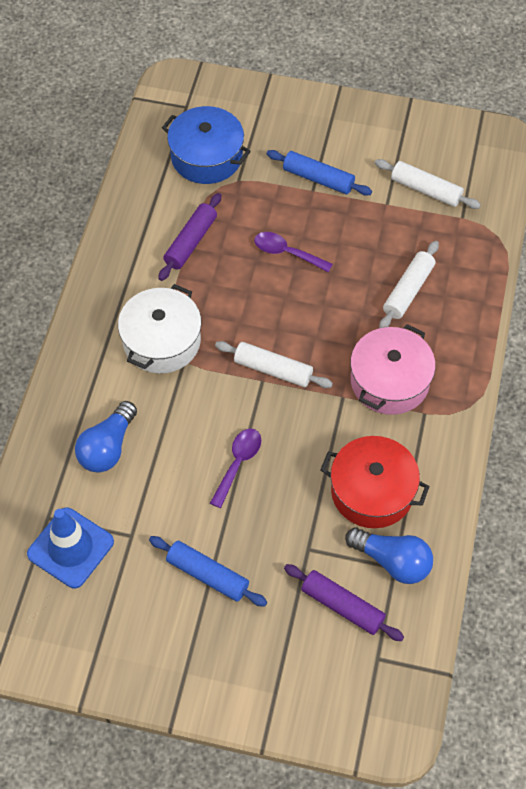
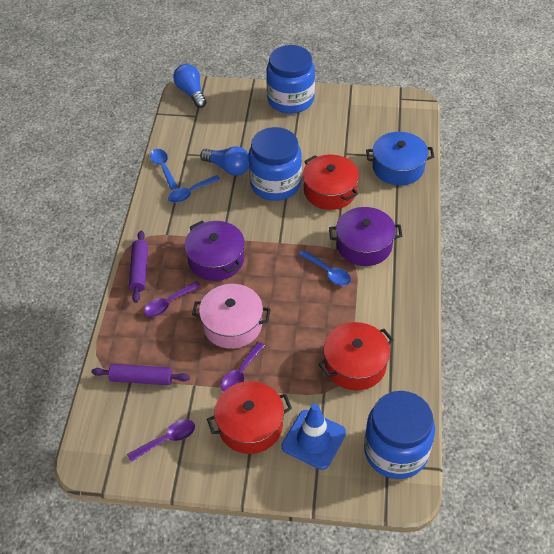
blue jar: none = 0 -> [248,127,302,201] [266,45,315,114] [364,391,435,479] = 3
blue rolling pin: [149,536,267,607] [267,150,372,196] = 2 -> none = 0
blue spoon: none = 0 -> [150,149,178,190] [168,175,220,203] [299,250,351,286] = 3
purple pot: none = 0 -> [184,221,245,281] [329,207,402,266] = 2
purple spoon: [210,428,261,508] [254,232,333,272] = 2 -> [127,419,195,462] [144,281,201,317] [221,342,265,392] = 3
red pot: [321,436,430,528] = 1 -> [207,381,292,454] [303,155,359,210] [319,322,394,390] = 3
white pot: [118,284,201,374] = 1 -> none = 0
white rolling pin: [215,341,333,388] [375,159,481,209] [379,241,439,328] = 3 -> none = 0

